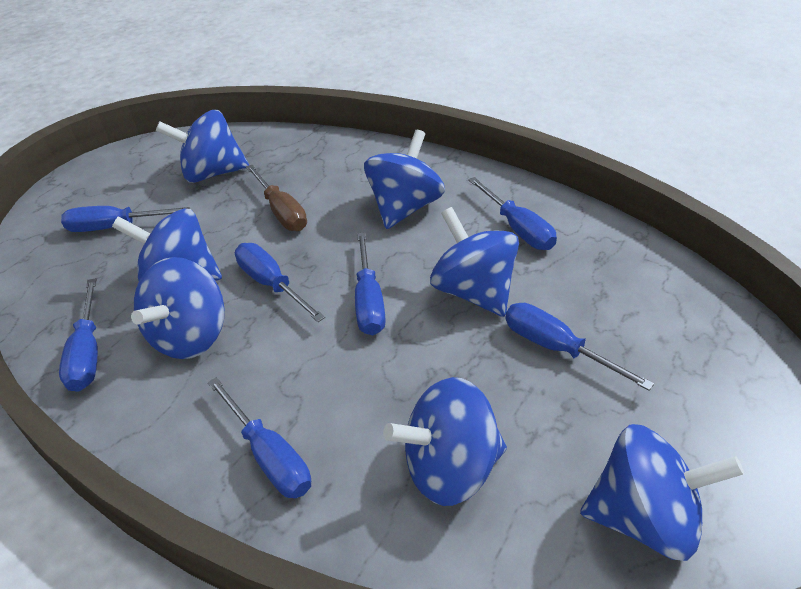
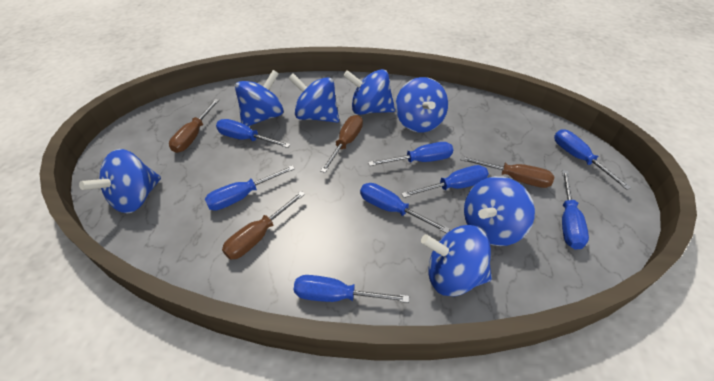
blue screwdriver: [59,278,98,392] [61,206,190,232] [208,377,311,498] [235,243,325,322] [355,232,386,335] [468,177,557,250] [505,303,654,391] = 7 -> [205,165,295,211] [216,119,291,148] [293,275,409,303] [360,183,450,233] [368,142,453,166] [401,165,489,198] [554,129,631,190] [562,170,589,250] = 8
brown screwdriver: [246,165,307,231] = 1 -> [169,99,219,153] [222,191,305,260] [321,115,363,173] [460,156,554,188] = 4

